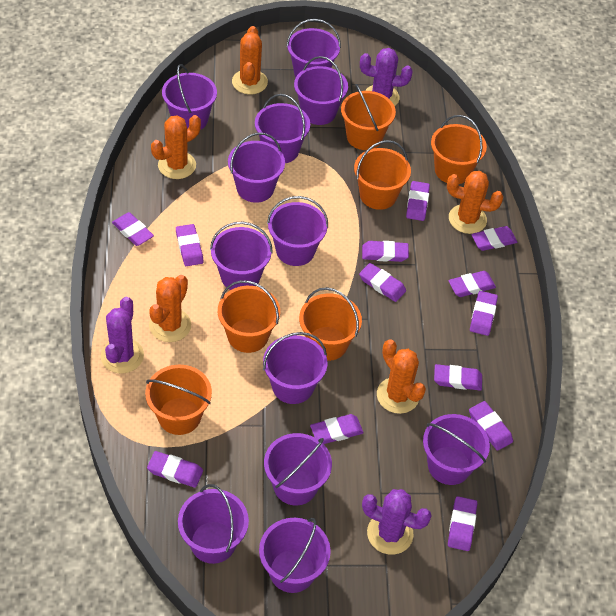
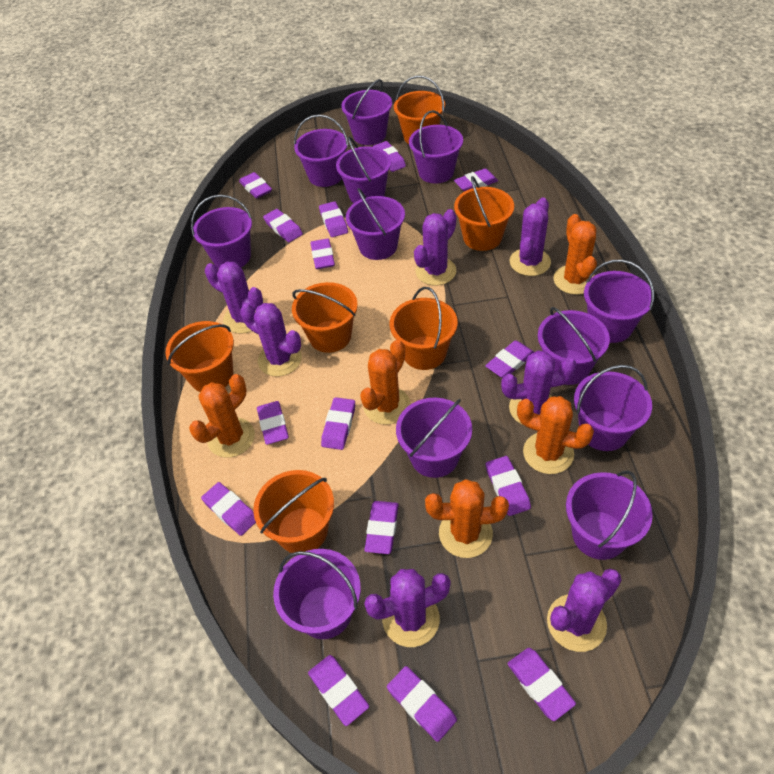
purple cactus: [101,297,144,374] [360,48,413,106] [362,489,432,555] = 3 -> [205,262,263,334] [240,303,302,377] [364,569,451,647] [414,209,456,286] [501,350,577,425] [510,198,551,276] [547,569,622,652] = 7
purple eraser: [112,212,154,246] [147,451,203,488] [176,224,204,266] [310,414,363,444] [359,263,406,302] [362,241,409,262] [406,181,430,221] [434,364,482,391] [448,271,496,297] [448,496,477,551] [469,401,513,451] [470,291,498,336] [471,226,518,251] = 13 -> [201,482,256,536] [239,172,272,199] [257,401,289,445] [263,209,303,242] [308,655,369,726] [310,238,335,269] [319,201,348,237] [321,397,355,450] [364,501,399,554] [373,141,406,172] [387,666,457,742] [454,168,498,191] [485,340,534,378] [486,456,531,516] [507,648,576,721] = 15

